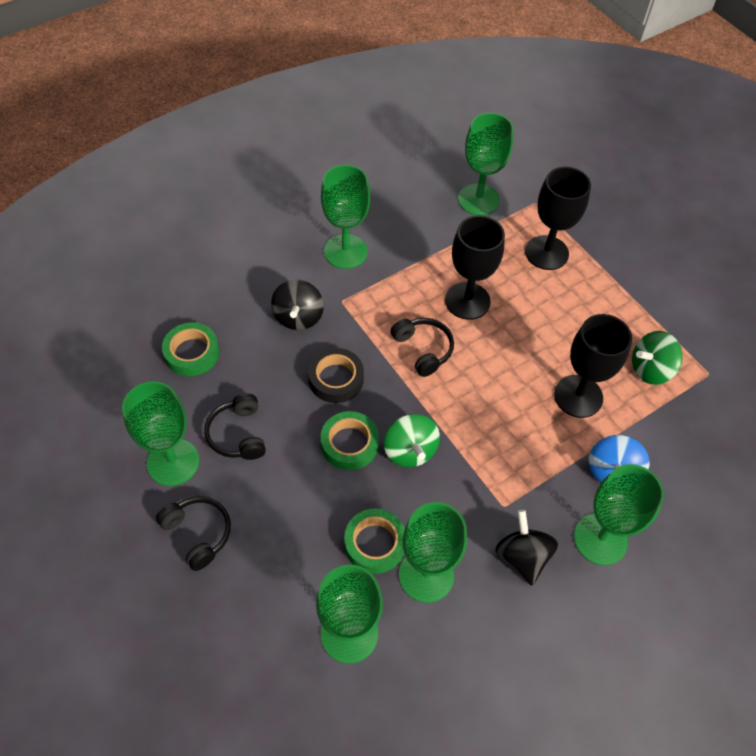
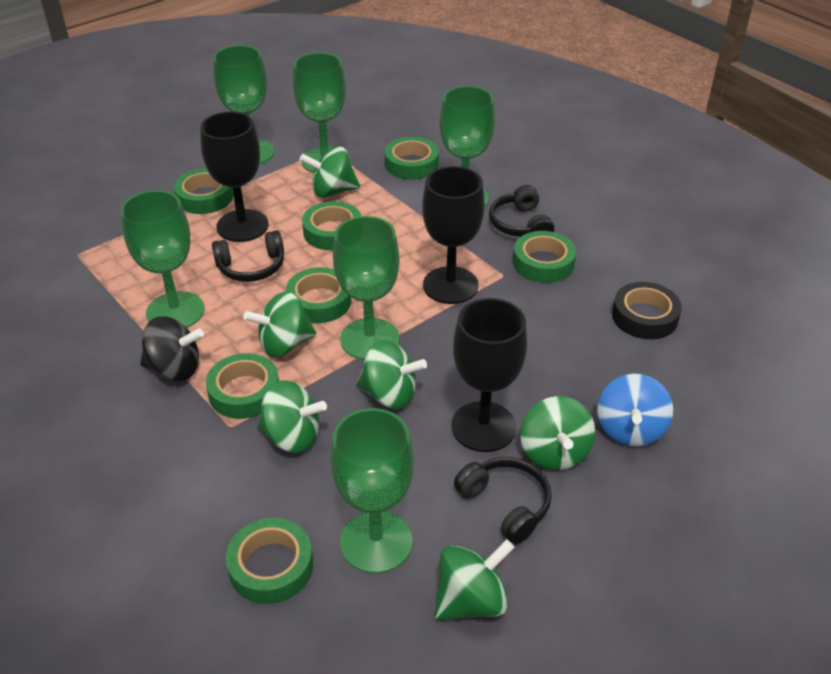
black spinning top: [271,280,324,330] [495,510,558,586] = 2 -> [140,316,204,381] = 1
green spinning top: [384,414,440,467] [632,331,683,385] = 2 -> [243,292,316,357] [257,380,327,453] [300,146,360,198] [356,340,427,409] [435,539,515,621] [520,396,595,470] = 6
green tape: [162,322,219,376] [321,411,379,470] [344,509,405,574] = 3 -> [174,168,233,214] [206,353,279,419] [226,518,313,604] [286,267,351,323] [302,201,361,250] [385,137,439,180] [513,231,576,283] = 7

